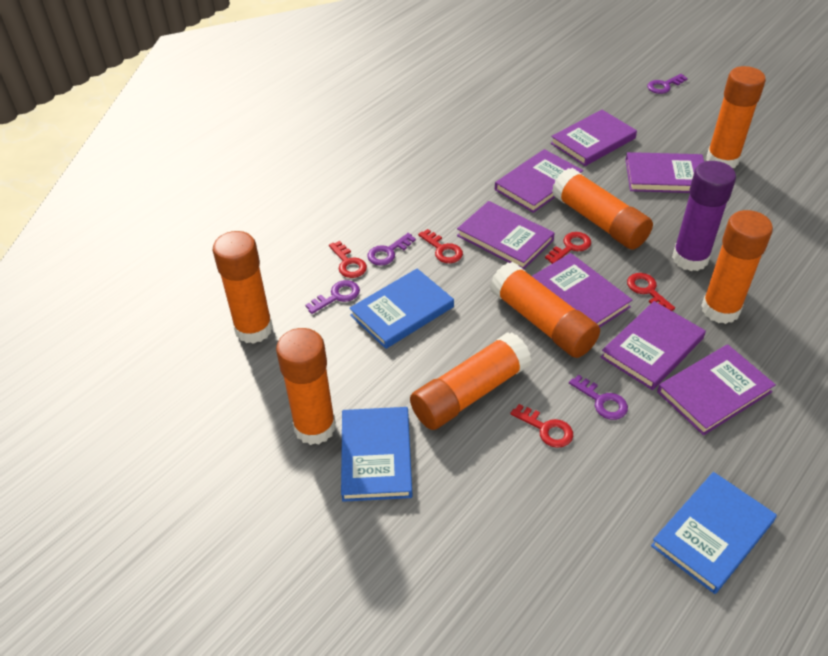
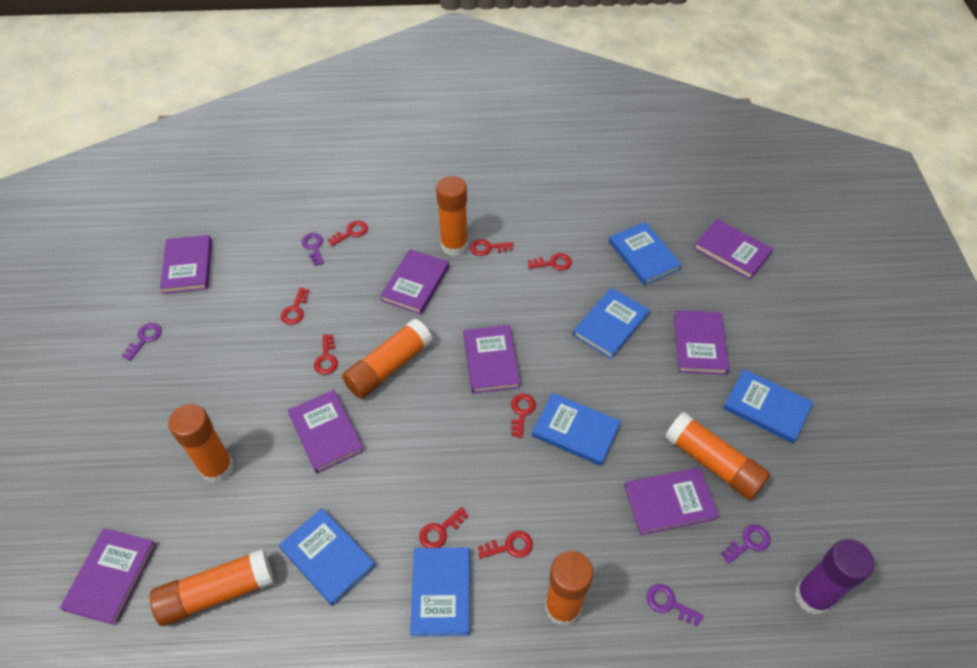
blue book: [341,407,412,502] [349,268,454,349] [651,472,777,594] = 3 -> [279,508,376,606] [410,547,470,636] [532,393,621,466] [573,288,649,359] [609,222,682,285] [723,369,813,443] = 6
orange glue stick: [213,231,273,344] [276,328,336,445] [410,332,532,430] [490,262,600,358] [552,168,653,249] [701,210,773,324] [706,66,766,168] = 7 -> [150,549,274,626] [168,404,234,483] [342,319,433,399] [436,176,468,256] [545,551,593,626] [665,412,770,500] = 6
purple book: [457,201,555,269] [495,149,583,213] [532,253,632,327] [551,110,637,166] [601,301,706,390] [626,152,704,193] [657,344,776,435] = 7 -> [60,528,157,625] [160,235,212,294] [288,390,364,473] [380,249,449,315] [463,325,520,393] [624,468,719,535] [674,310,729,375] [694,219,773,279] = 8
red key: [329,241,367,278] [418,229,463,263] [510,404,573,448] [545,232,591,264] [627,273,675,311] = 5 -> [281,288,309,325] [314,334,338,375] [328,221,368,246] [419,507,468,548] [470,239,513,256] [478,531,533,559] [511,394,536,438] [528,253,572,270] = 8

